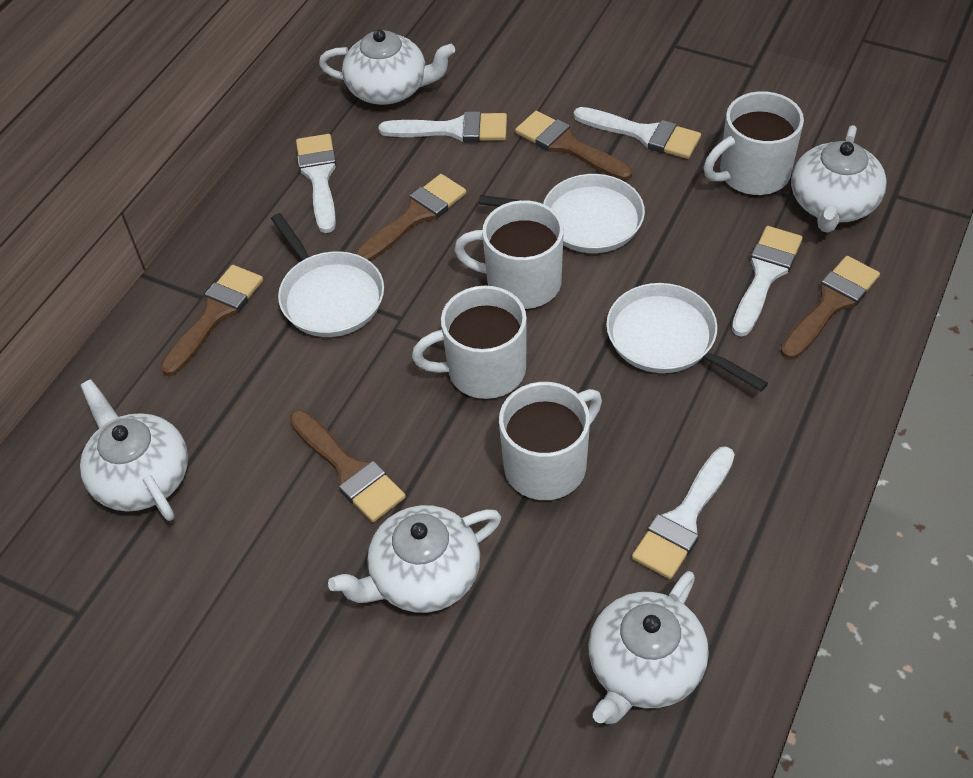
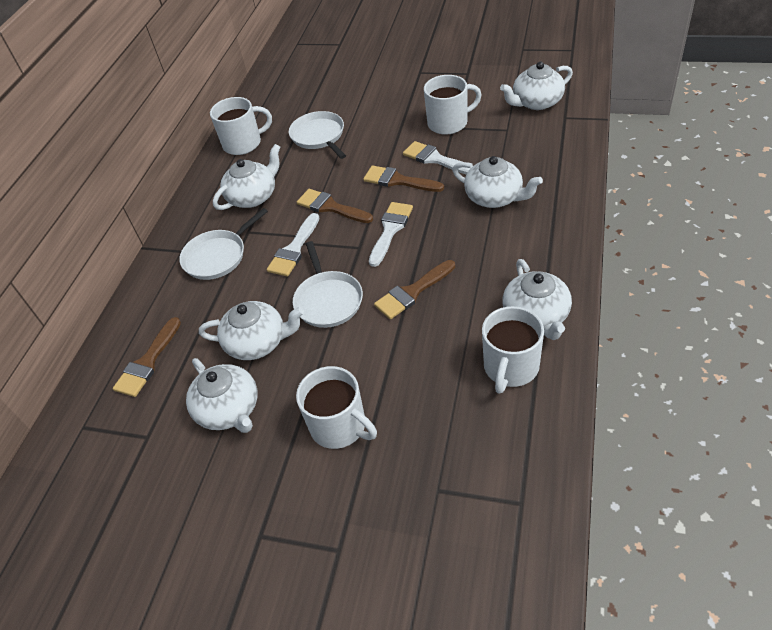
brown brush: [161,265,263,376] [289,410,406,522] [355,174,466,261] [515,111,632,181] [780,256,880,359] = 5 -> [113,317,181,397] [297,189,373,223] [363,165,444,192] [374,260,455,319] = 4
white brush: [296,134,337,233] [378,111,507,142] [574,107,701,159] [632,446,735,579] [732,226,803,337] = 5 -> [267,213,319,276] [369,202,413,267] [403,141,473,174] = 3
white teapot: [80,379,188,521] [319,29,455,105] [328,505,501,613] [588,571,709,724] [791,125,887,233] = 5 -> [186,358,258,433] [199,301,304,360] [213,144,280,210] [452,156,543,208] [500,62,573,110] [503,259,572,340] = 6

